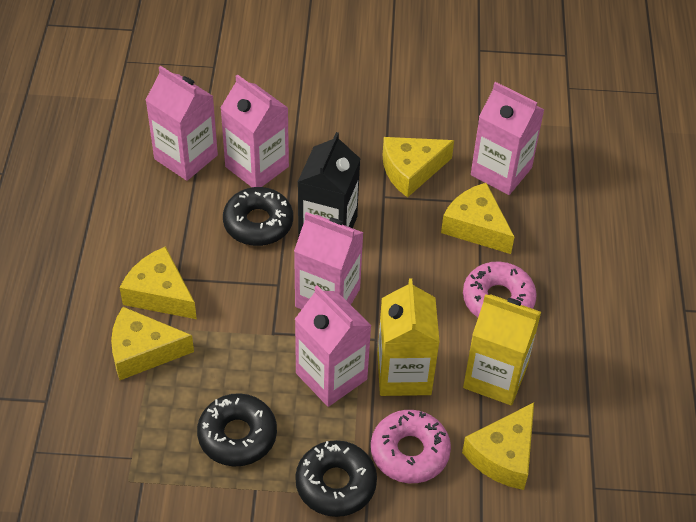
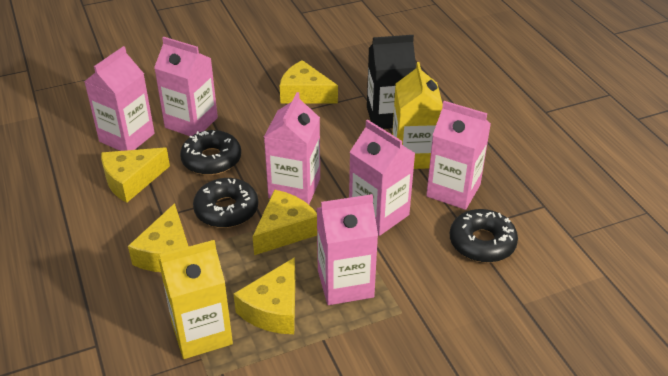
pink carton: [146,66,218,181] [220,74,289,187] [294,212,364,310] [295,285,372,407] [471,82,545,195] = 5 -> [84,46,155,151] [154,37,218,136] [264,92,320,205] [317,194,378,305] [349,120,415,236] [426,101,491,210] = 6
pink donut: [371,410,451,483] [463,261,537,317] = 2 -> none = 0

